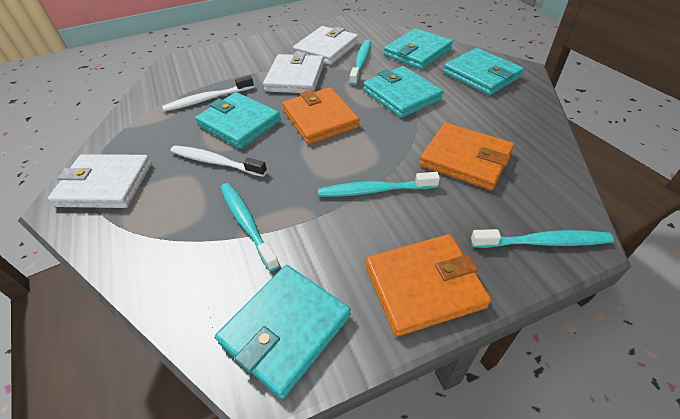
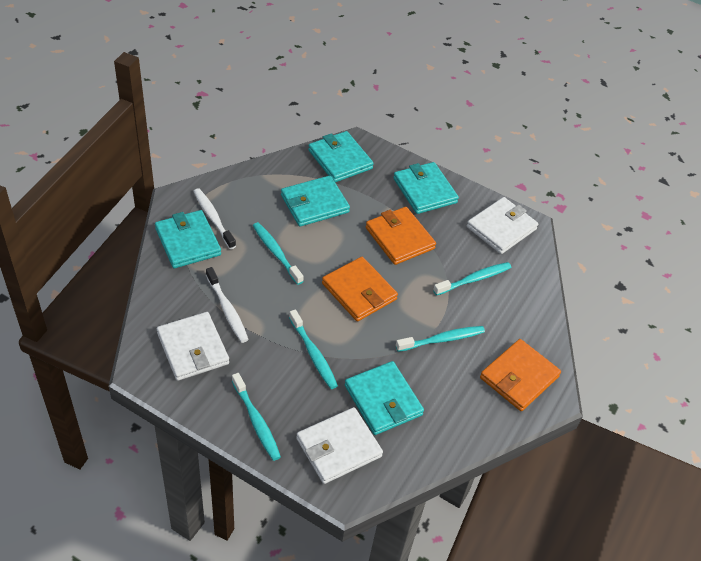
turquoise toothbrush: [220,183,280,272] [318,172,440,197] [350,40,371,86] [471,229,614,248] = 4 -> [232,373,281,461] [253,222,304,285] [289,309,338,389] [396,326,485,352] [433,262,511,296] = 5

